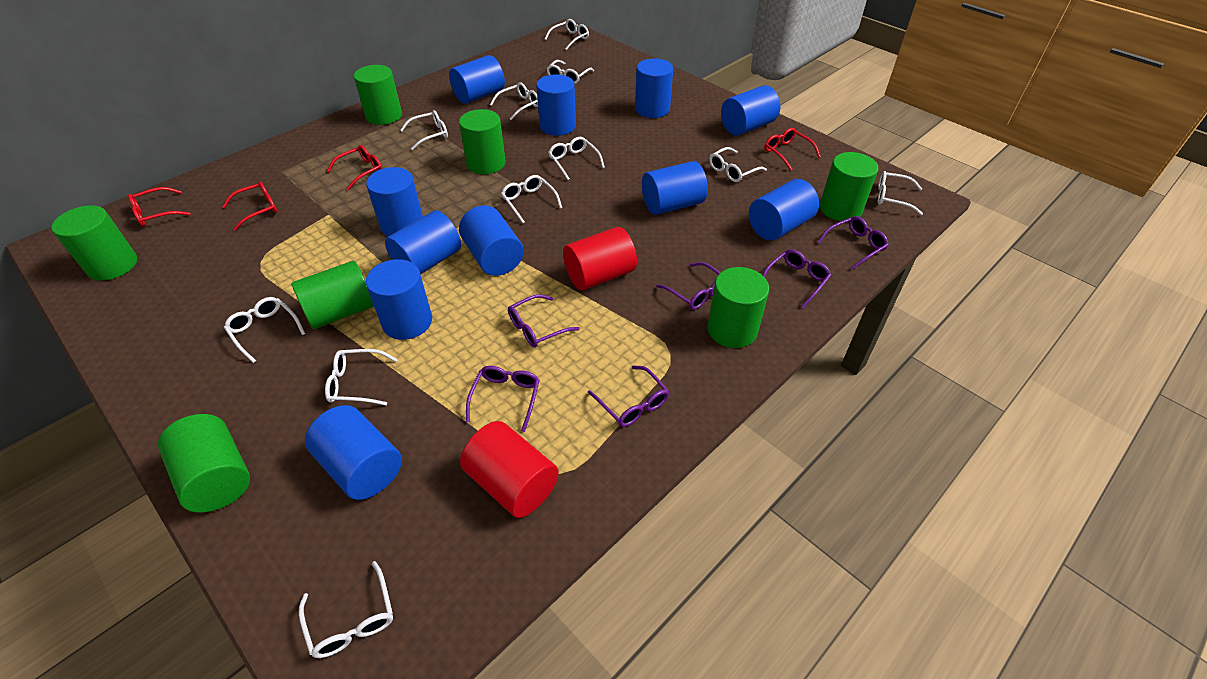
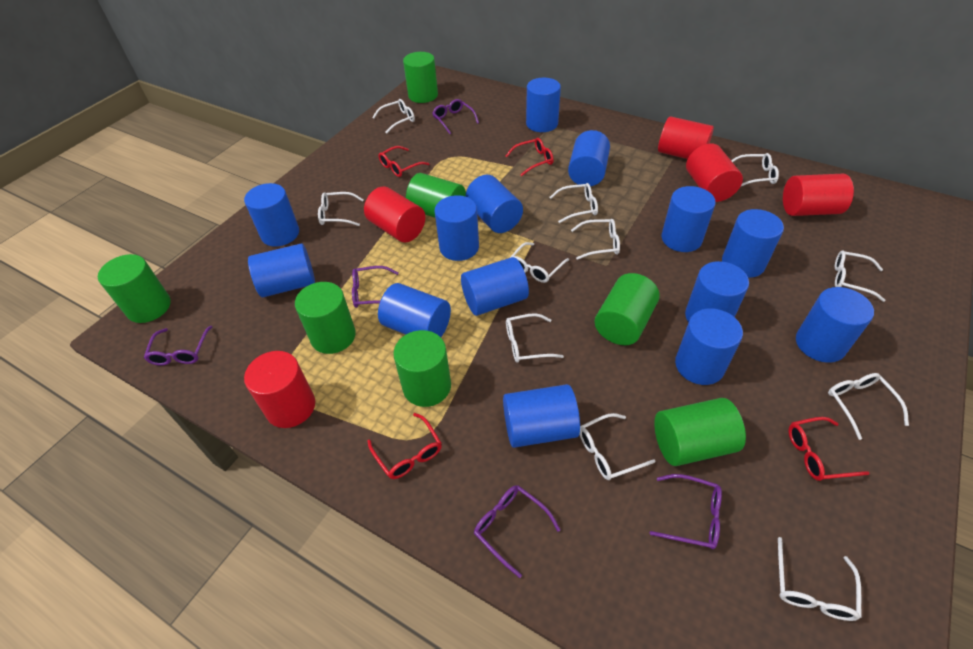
blue cylinder: [305,405,402,500] [366,167,423,237] [366,259,432,340] [385,210,461,275] [449,55,505,104] [459,205,524,276] [536,74,576,136] [635,58,673,118] [642,161,708,215] [721,85,780,136] [749,179,819,240] = 11 -> [244,183,299,247] [248,243,315,297] [378,283,451,337] [435,195,479,261] [461,257,529,316] [465,175,523,233] [503,384,580,448] [526,78,561,132] [568,130,610,186] [661,186,716,252] [675,308,743,385] [685,261,749,322] [722,209,784,278] [796,287,874,363] = 14
purple glasses: [466,366,540,432] [508,294,580,348] [588,365,669,427] [656,262,720,310] [763,249,831,308] [817,216,889,270] = 6 -> [144,326,212,366] [352,266,399,308] [432,99,479,134] [474,485,561,578] [650,474,722,549] = 5
red cylinder: [460,421,559,518] [563,227,637,290] = 2 -> [244,351,315,428] [364,186,425,243] [658,116,714,159] [686,143,743,202] [783,174,854,216] = 5

